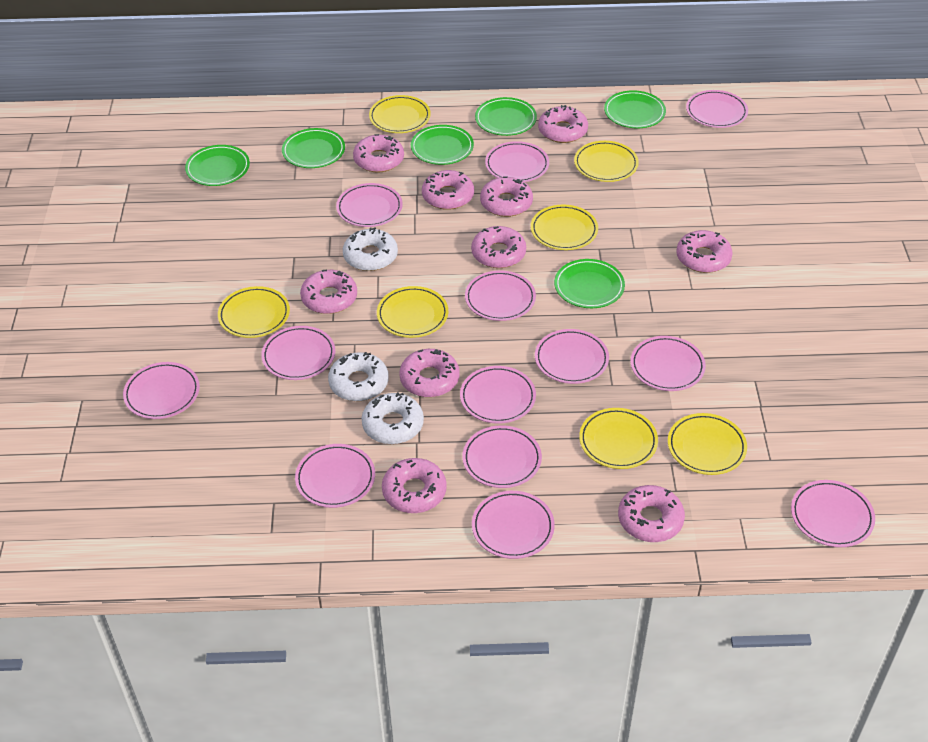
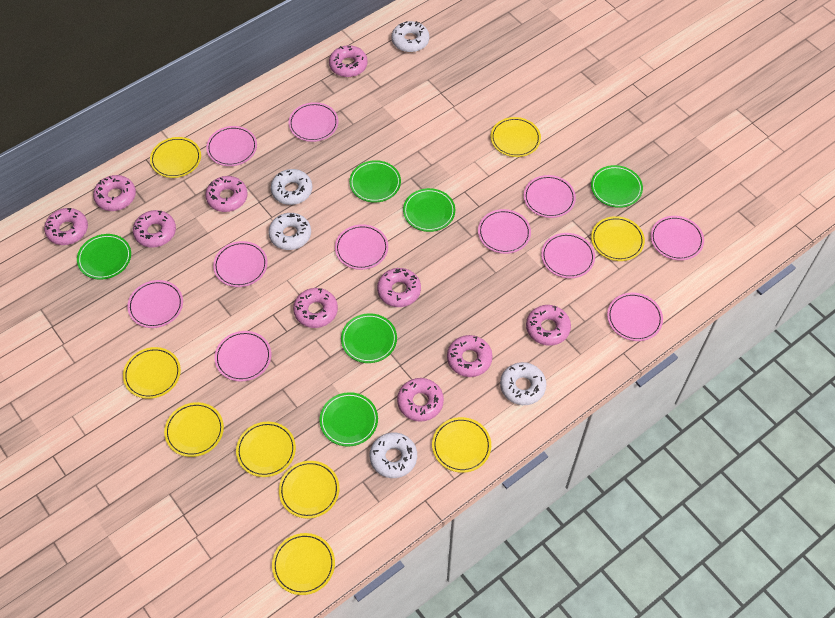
pink plate: [123,362,200,419] [261,326,335,380] [295,444,375,508] [336,183,403,227] [460,366,536,424] [462,425,542,488] [465,270,536,321] [472,491,555,559] [485,141,549,182] [535,329,609,384] [630,336,706,391] [686,90,748,128] [791,480,875,547] = 13 -> [127,280,183,328] [206,126,257,166] [213,241,268,287] [214,331,271,382] [289,102,338,142] [335,224,388,270] [478,209,531,254] [524,175,576,218] [541,233,595,278] [607,293,663,341] [650,216,704,261] = 11
white donut: [328,352,389,401] [343,227,398,271] [362,392,424,444] = 3 -> [268,213,311,250] [271,169,312,205] [370,433,417,478] [391,21,429,52] [500,362,546,405] = 5
yellow plate: [218,286,290,338] [369,95,431,133] [377,286,448,338] [531,205,598,250] [574,141,639,182] [579,408,658,469] [668,413,747,475] = 7 -> [123,347,181,399] [150,137,201,178] [164,402,224,457] [236,422,296,477] [272,533,335,595] [279,461,339,518] [432,417,491,473] [491,117,541,157] [591,216,645,261] = 9

